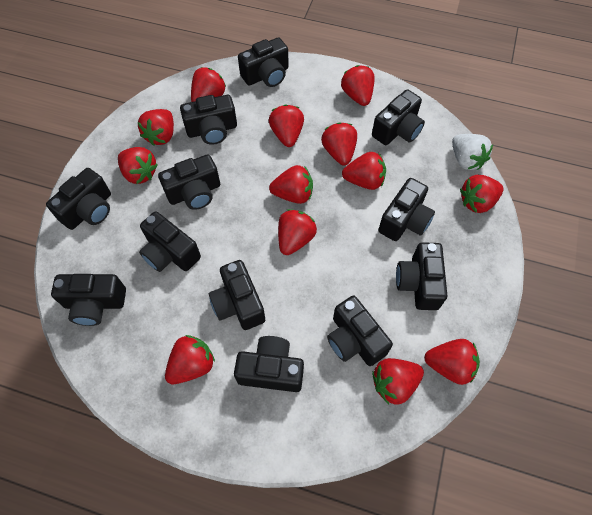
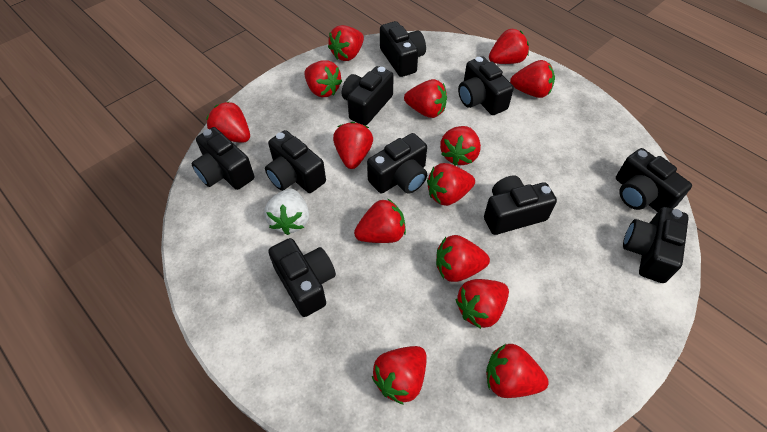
black camera: [46,168,111,230] [51,274,126,326] [139,211,201,272] [158,154,220,210] [180,95,237,145] [209,260,265,330] [234,336,304,392] [238,37,289,87] [327,296,393,366] [372,89,425,145] [378,178,435,241] [396,242,447,310] = 12 -> [191,127,254,190] [265,130,326,193] [268,238,336,317] [342,66,394,126] [367,133,427,194] [380,21,426,77] [458,56,514,115] [484,176,557,235] [616,148,692,212] [623,207,689,283] = 10
red strawberry: [118,147,158,184] [138,109,174,146] [165,335,215,384] [191,67,226,102] [269,104,304,147] [269,165,313,204] [278,209,317,255] [321,122,357,165] [341,65,375,106] [342,152,386,190] [372,358,424,405] [424,339,480,385] [460,175,504,213] = 13 -> [206,102,250,143] [304,60,342,97] [328,25,364,61] [333,122,373,169] [354,199,406,243] [372,346,427,405] [404,79,447,118] [427,163,475,206] [436,235,490,282] [440,126,481,166] [455,279,509,329] [486,344,549,398] [489,29,529,64] [510,60,555,98] = 14

